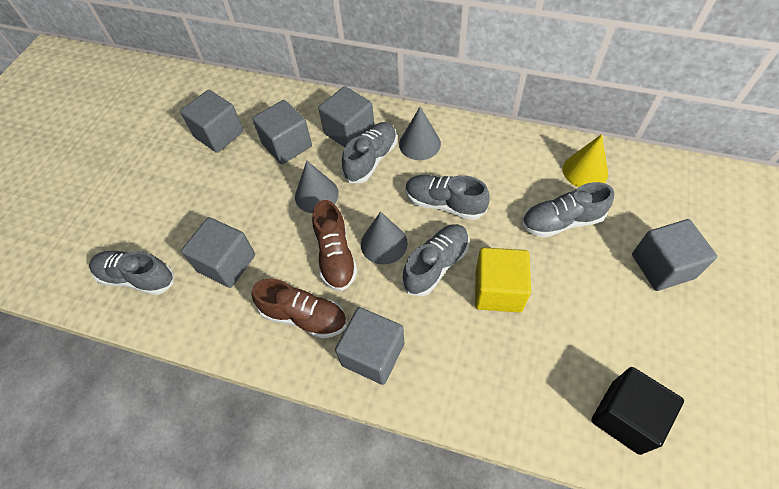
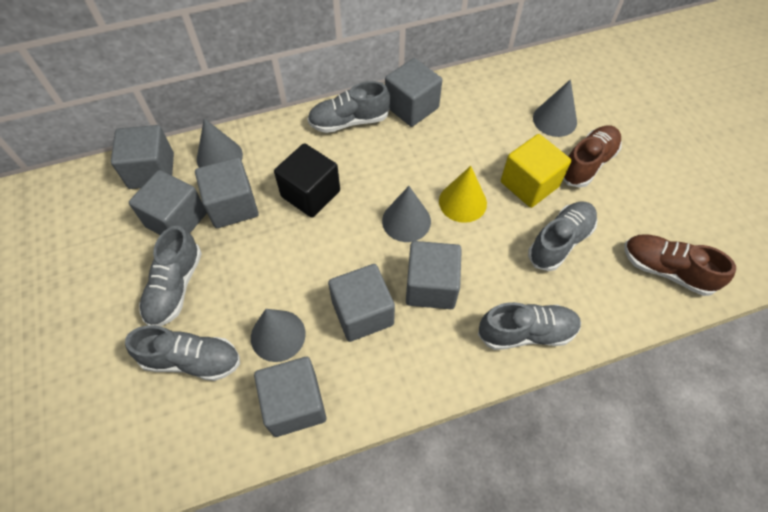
grey cone: [295,161,339,213] [361,212,408,265] [399,107,441,160] = 3 -> [197,118,243,168] [251,309,306,362] [382,186,431,242] [533,79,577,137] = 4
grey cube: [180,90,244,153] [181,217,255,288] [252,100,312,164] [318,86,374,147] [335,307,404,385] [632,219,717,291] = 6 -> [111,125,174,189] [129,170,207,235] [195,157,259,228] [254,357,326,437] [328,264,395,342] [385,58,442,127] [406,241,462,309] = 7

